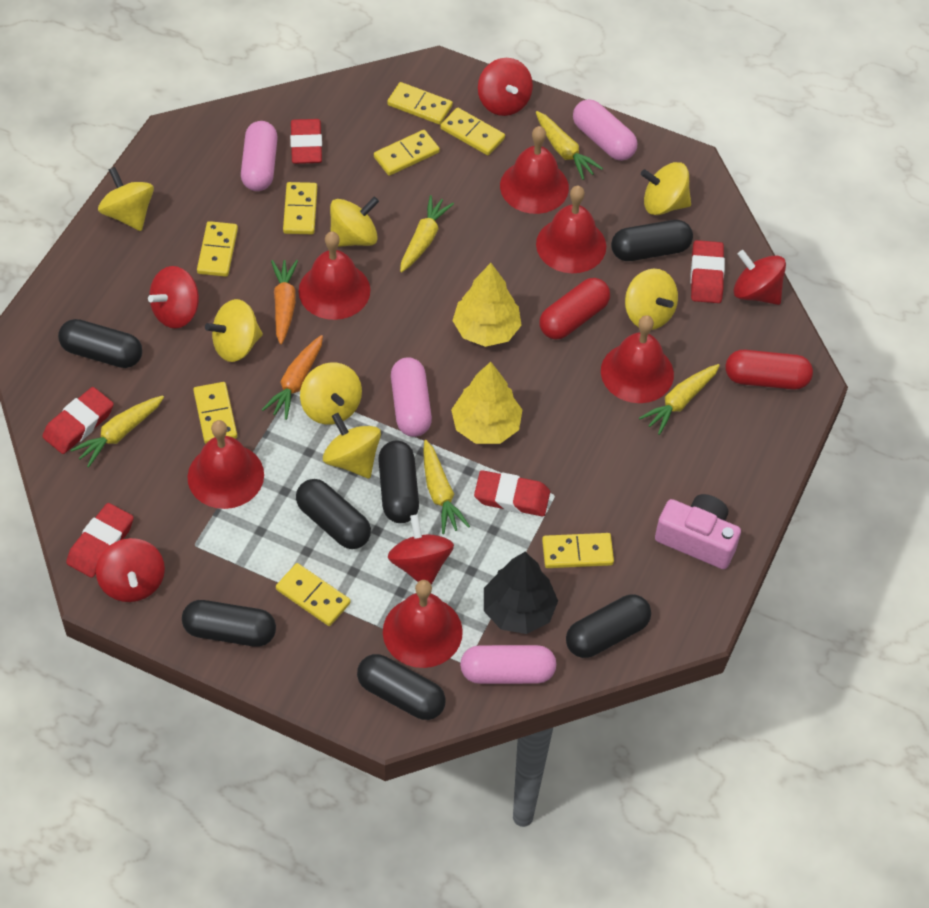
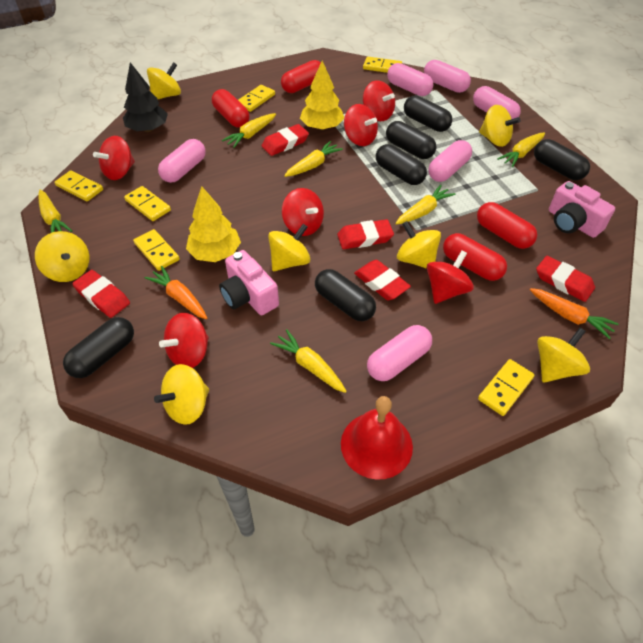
black capsule: [58,319,142,368] [182,600,276,647] [296,479,371,549] [357,654,446,720] [378,441,419,523] [566,594,651,658] [611,220,693,261] = 7 -> [63,317,134,378] [315,269,376,321] [376,144,427,185] [386,121,437,159] [404,95,453,132] [534,139,590,180] = 6
pink camera: [655,494,741,569] = 1 -> [219,250,279,315] [549,181,615,238] = 2
pink capsule: [241,121,278,191] [391,357,432,437] [460,645,556,684] [573,99,637,161] = 4 -> [158,139,206,183] [367,325,432,381] [387,63,433,96] [424,60,471,93] [428,140,472,182] [473,86,521,119] = 6
red bell: [187,420,264,509] [298,231,370,320] [383,580,463,668] [500,126,569,214] [536,186,606,273] [601,315,674,403] = 6 -> [341,396,413,480] = 1
red capsule: [539,278,610,340] [726,350,813,390] = 2 -> [212,89,250,128] [281,60,321,93] [443,233,507,281] [477,202,537,249] = 4
red spinning top: [96,538,165,602] [148,266,199,329] [388,515,454,585] [478,58,533,116] [733,250,786,305] = 5 -> [93,136,135,180] [159,313,209,368] [282,188,324,236] [344,104,378,146] [363,80,395,121] [427,251,474,304] = 6
yellow carrot: [71,395,164,468] [400,195,454,273] [423,440,470,534] [536,111,603,180] [639,364,720,435] = 5 -> [38,190,72,233] [222,113,276,148] [270,329,347,393] [284,141,343,177] [395,185,455,225] [497,132,545,167] = 6
yellow domino: [193,382,237,444] [197,221,238,277] [276,563,351,626] [283,182,317,234] [374,130,440,176] [387,82,453,125] [440,108,505,155] [542,533,614,568] = 8 -> [55,170,103,201] [124,186,171,221] [133,229,180,271] [238,85,275,112] [363,57,402,73] [478,359,535,416] = 6

